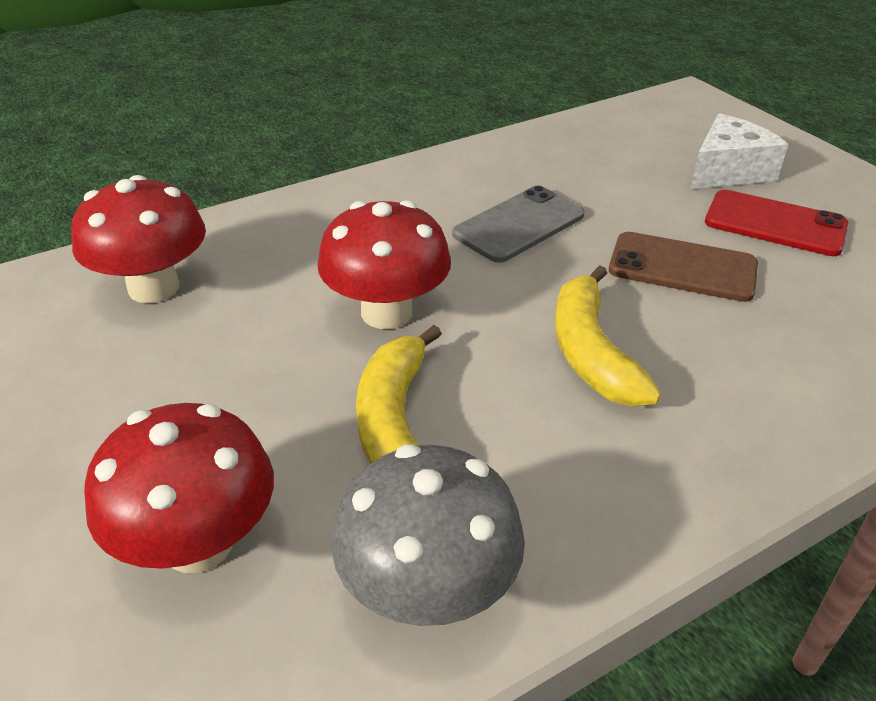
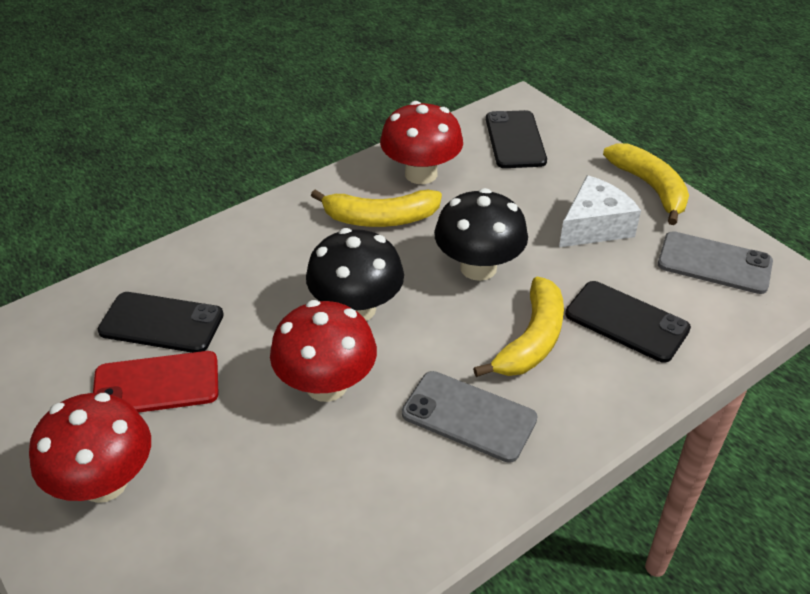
black mushroom: none = 0 -> [306,228,404,321] [434,188,528,281] = 2
black phone: none = 0 -> [98,292,224,353] [486,110,547,168] [565,281,691,363] = 3
brown phone: [609,232,758,302] = 1 -> none = 0
grey mushroom: [331,444,525,626] = 1 -> none = 0
grey phone: [452,186,585,263] = 1 -> [402,371,538,463] [658,231,773,294] = 2
yellow banana: [356,325,442,464] [555,265,661,407] = 2 -> [311,190,442,227] [473,277,564,377] [603,143,689,225] = 3

